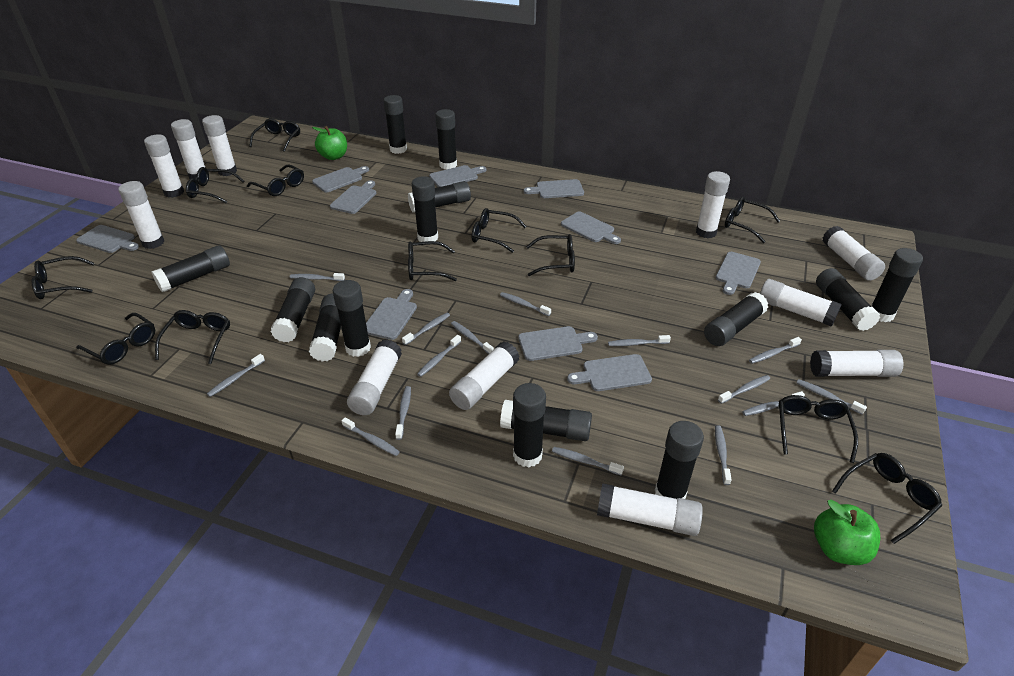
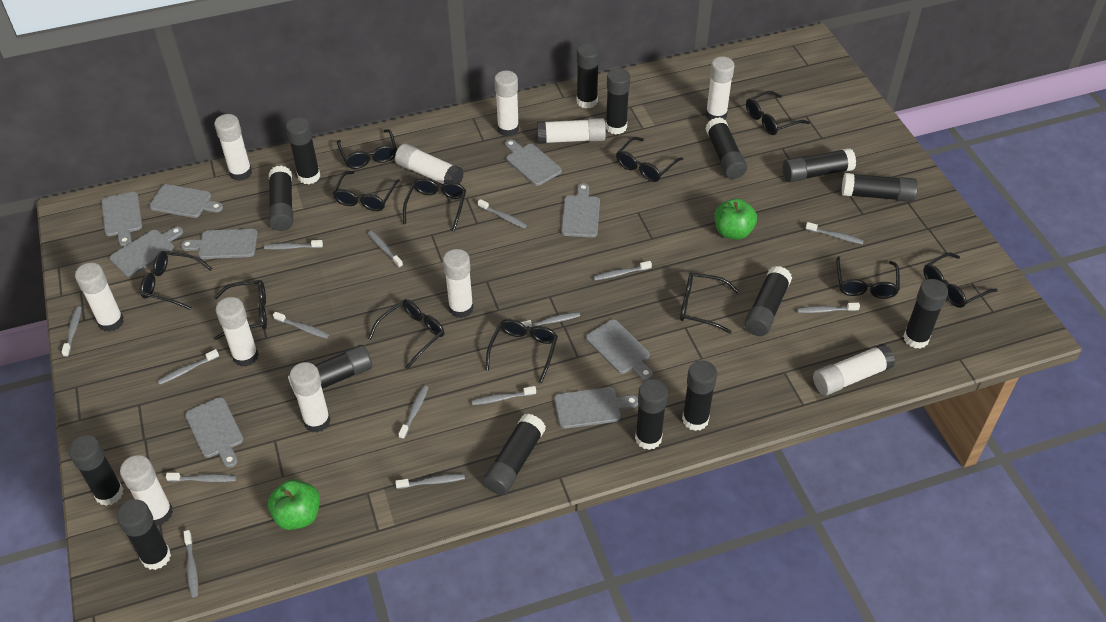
black glue stick: [151,245,230,292] [270,277,315,342] [309,293,341,362] [333,280,371,357] [384,95,407,154] [408,181,471,213] [412,176,438,242] [435,109,457,169] [500,400,592,441] [513,383,546,467] [655,421,704,499] [704,292,768,346] [816,268,880,331] [871,248,923,322] = 14 -> [68,435,123,506] [116,499,171,570] [268,166,293,231] [286,117,320,184] [288,345,372,398] [483,414,546,495] [577,43,600,108] [606,68,630,135] [635,379,668,450] [682,360,717,431] [705,117,747,179] [744,266,792,336] [783,148,856,182] [842,173,918,202] [903,279,948,349] = 15
grey cutting board: [76,225,139,253] [312,166,369,192] [330,180,376,214] [366,289,417,340] [429,165,487,187] [518,326,598,361] [523,179,584,198] [561,212,621,244] [567,354,652,391] [716,252,761,295] = 10 -> [102,192,142,247] [110,227,183,277] [149,184,223,218] [181,229,258,259] [185,397,244,468] [505,140,562,186] [554,387,638,429] [561,183,600,237] [586,319,653,380] = 9

